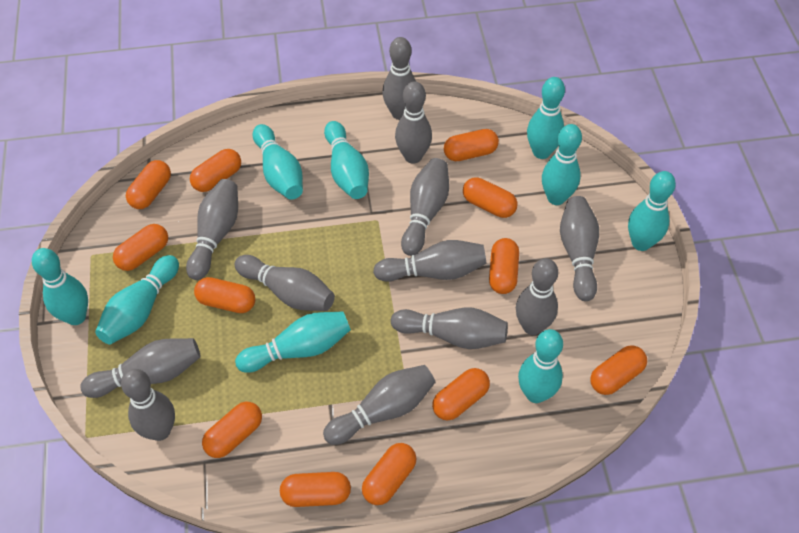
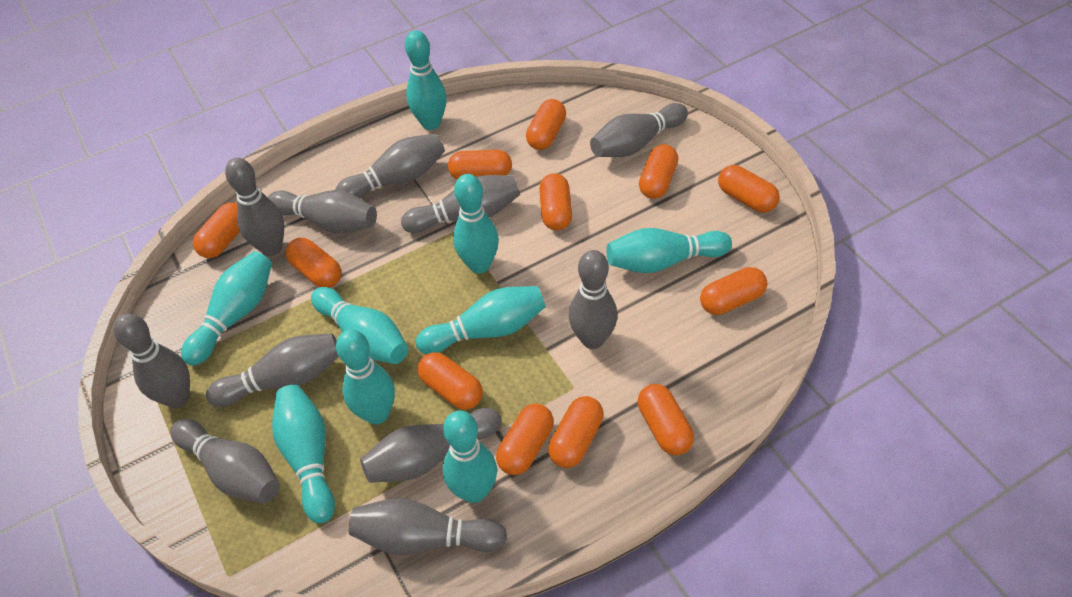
grey bowling pin: [80,338,201,398] [121,369,175,441] [186,179,238,280] [235,255,335,311] [323,365,435,445] [373,240,486,282] [382,37,416,120] [391,308,508,349] [395,81,432,164] [401,158,449,256] [516,258,558,335] [560,196,599,301] = 12 -> [113,313,190,408] [171,419,280,503] [206,333,339,407] [225,158,285,256] [268,190,377,233] [335,134,445,198] [349,498,507,555] [360,408,502,483] [401,175,520,233] [569,250,617,349] [590,103,688,157] = 11

